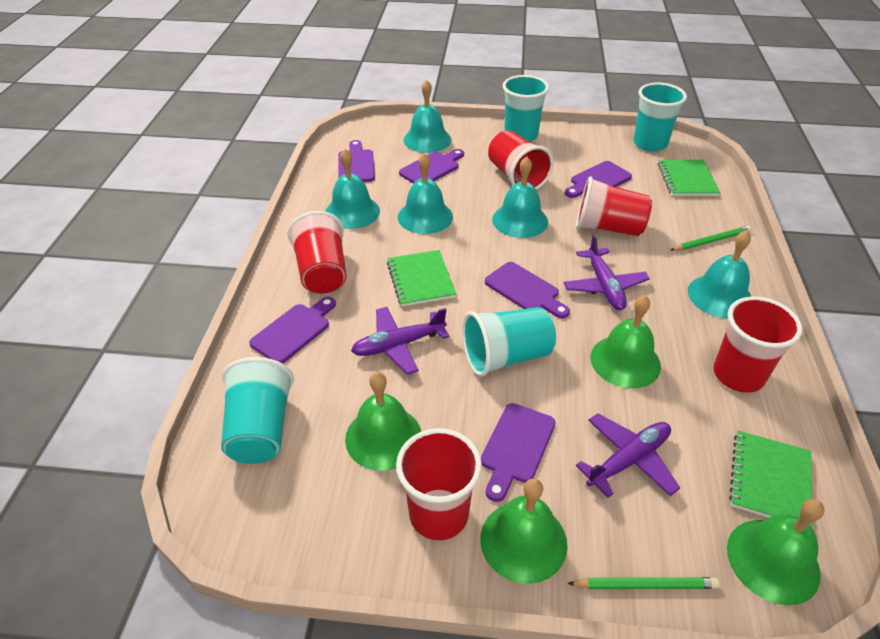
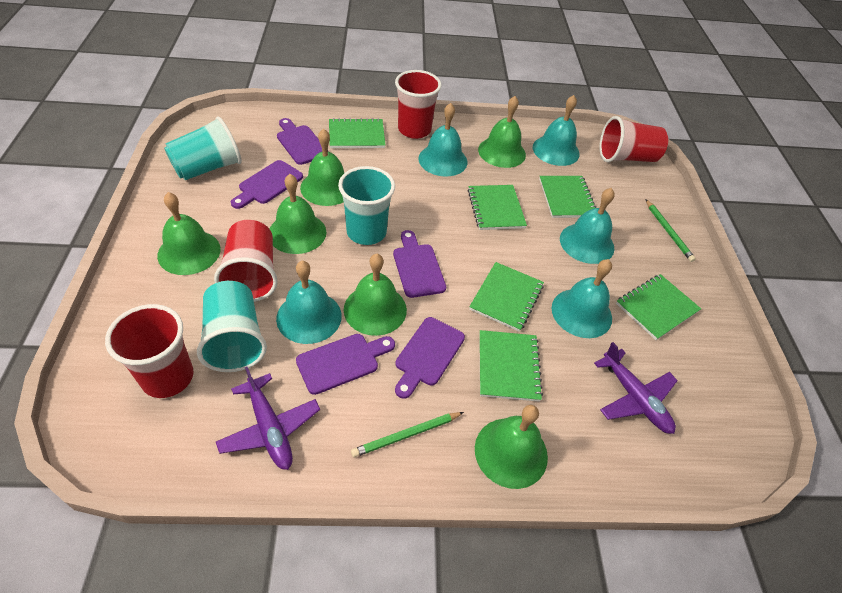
green bell: [345,372,421,471] [481,478,567,584] [590,295,661,389] [727,499,825,605] = 4 -> [157,192,221,275] [270,174,327,254] [300,128,344,206] [344,254,407,336] [475,405,548,489] [478,96,526,168] = 6
green notebook: [387,250,456,307] [658,160,720,196] [729,431,812,528] = 3 -> [329,118,385,148] [467,185,527,230] [469,262,544,332] [479,330,543,402] [539,176,596,218] [616,274,701,340] = 6
purple cutting board: [249,297,336,364] [338,140,375,182] [399,149,464,184] [481,403,556,502] [485,262,570,318] [565,161,632,198] = 6 -> [231,160,303,209] [277,118,322,165] [296,334,395,395] [393,230,446,298] [395,317,465,399] = 5
purple plane: [351,307,450,375] [563,234,650,310] [576,413,680,498] = 3 -> [216,367,320,470] [594,342,678,434] = 2
red cup: [287,211,347,293] [396,428,482,540] [488,130,554,190] [576,176,652,236] [713,296,802,393] = 5 -> [105,304,194,398] [214,220,278,302] [395,70,442,139] [599,116,668,162] = 4
turquoise cup: [221,357,294,464] [462,307,556,377] [503,75,549,142] [633,82,687,152] = 4 -> [164,116,242,180] [197,281,267,372] [338,166,395,245] = 3

